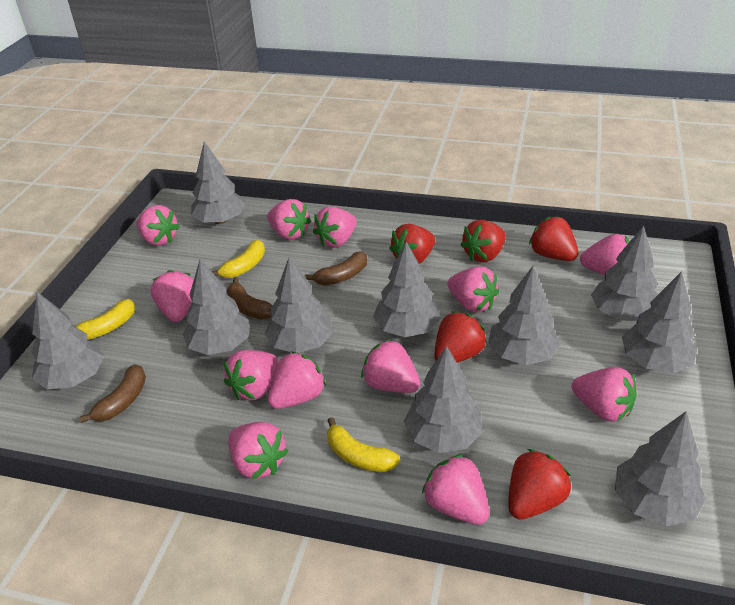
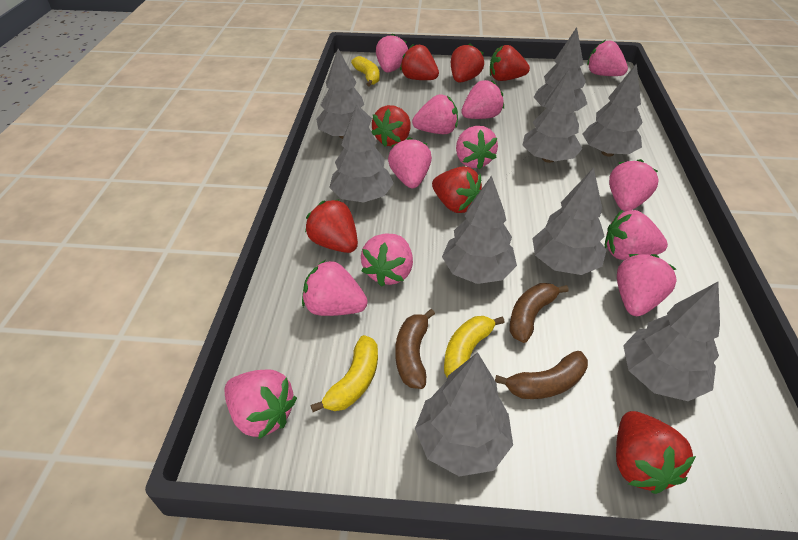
grey tree: [31,292,105,389] [183,259,250,355] [191,142,246,224] [265,257,333,353] [373,242,441,337] [404,346,483,453] [488,265,560,365] [591,226,658,321] [615,412,706,526] [622,271,697,373] = 10 -> [316,49,372,139] [329,104,394,203] [415,352,513,477] [442,175,517,284] [522,69,582,163] [532,168,606,275] [534,27,587,111] [582,63,643,156] [623,282,720,401] = 9
red strawberry: [389,224,435,264] [435,311,487,363] [460,220,506,262] [509,449,571,520] [529,216,578,261] = 5 -> [305,199,358,253] [372,105,410,147] [400,44,439,80] [432,167,482,213] [451,43,484,83] [490,45,530,81] [616,411,696,494] = 7

